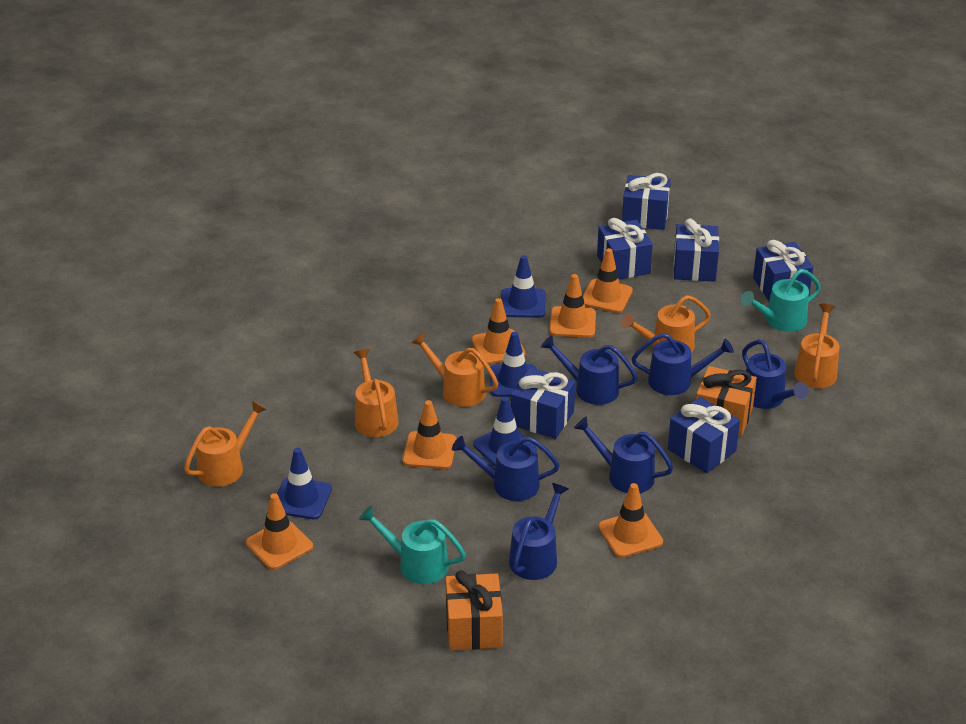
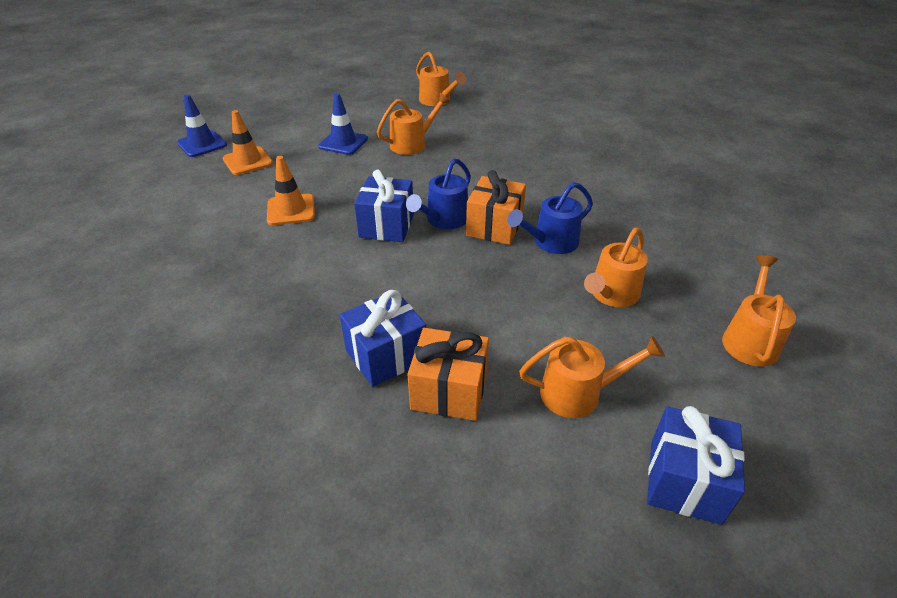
blue gift: [511,368,575,439] [597,218,653,279] [622,173,671,230] [668,397,740,473] [673,219,719,282] [753,240,813,301] = 6 -> [340,290,426,387] [354,170,414,242] [647,406,745,525] = 3
blue traffic cone: [277,448,332,519] [473,397,537,466] [490,332,537,397] [501,255,545,318] = 4 -> [177,95,227,157] [318,93,368,155] = 2
blue watering can: [452,436,560,501] [509,483,569,580] [541,336,637,405] [574,416,673,493] [632,333,734,395] [742,340,808,409] = 6 -> [406,158,471,229] [507,182,593,254] = 2
orange traffic cone: [246,493,313,570] [403,400,457,469] [472,298,525,364] [550,274,596,338] [583,248,633,313] [598,483,663,558] = 6 -> [223,110,273,175] [267,156,315,225] = 2
turquoise watering can: [359,506,466,584] [741,269,821,332] = 2 -> none = 0

